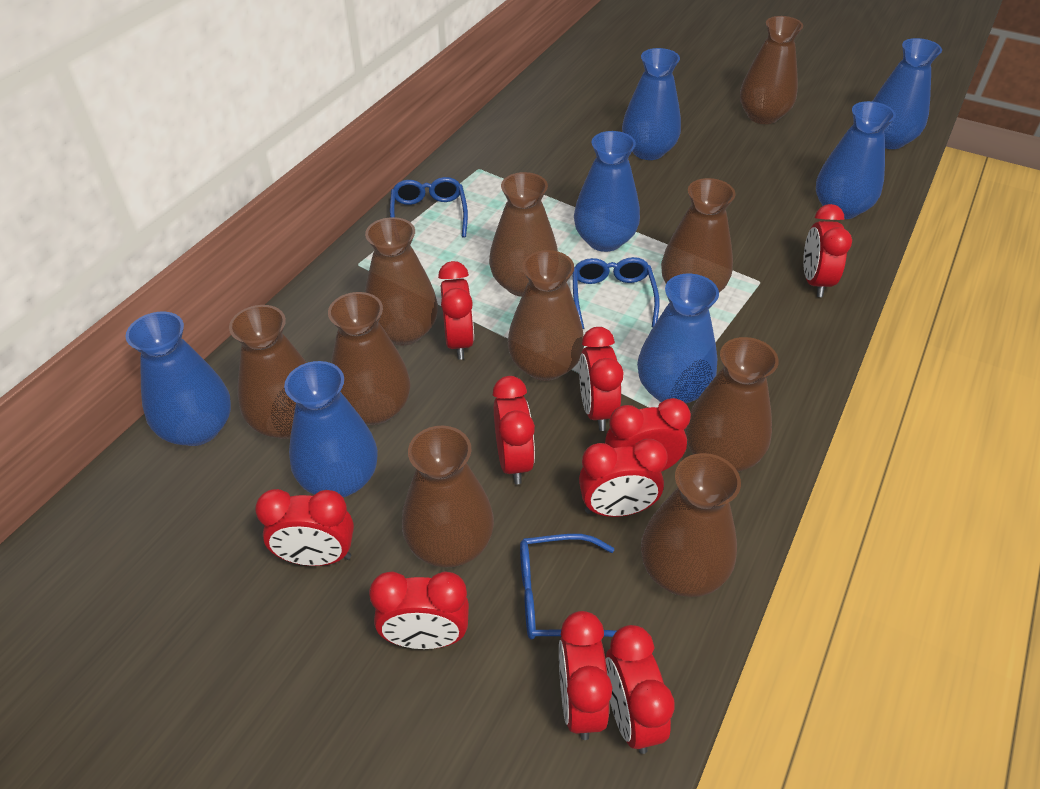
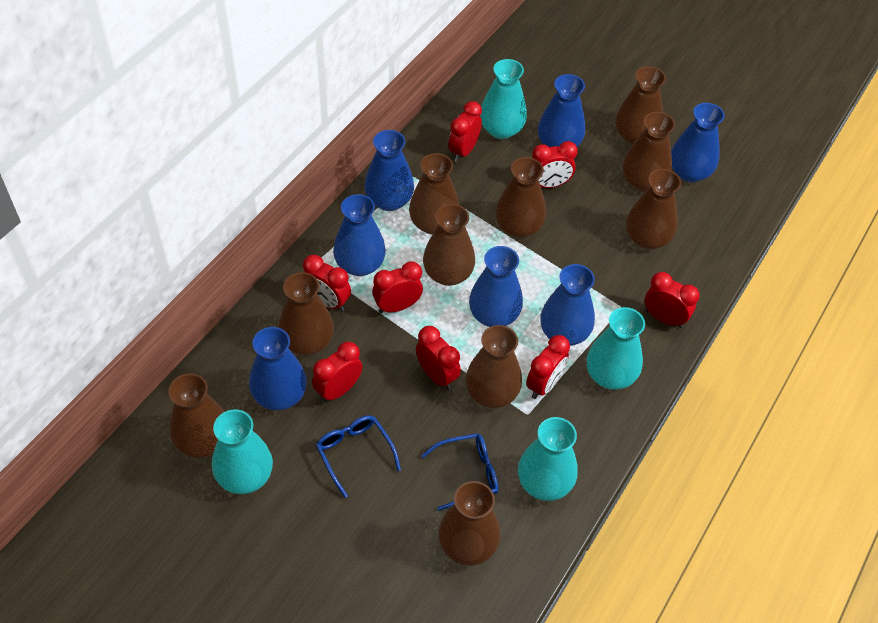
blue glasses: [390,177,468,238] [520,534,616,639] [573,257,660,329] = 3 -> [316,415,401,498] [421,433,499,511] = 2
red clock: [255,489,354,566] [369,571,469,649] [438,261,474,360] [493,376,535,484] [559,611,612,740] [579,327,623,431] [579,439,668,517] [605,398,691,472] [606,625,675,754] [803,204,852,297] = 10 -> [303,255,351,311] [312,342,363,403] [372,261,423,313] [416,326,461,390] [448,101,482,162] [526,335,570,399] [532,141,578,188] [645,272,700,328] = 8
turquoise vase: none = 0 -> [212,409,273,494] [480,59,527,139] [518,417,578,501] [587,307,645,390] = 4

